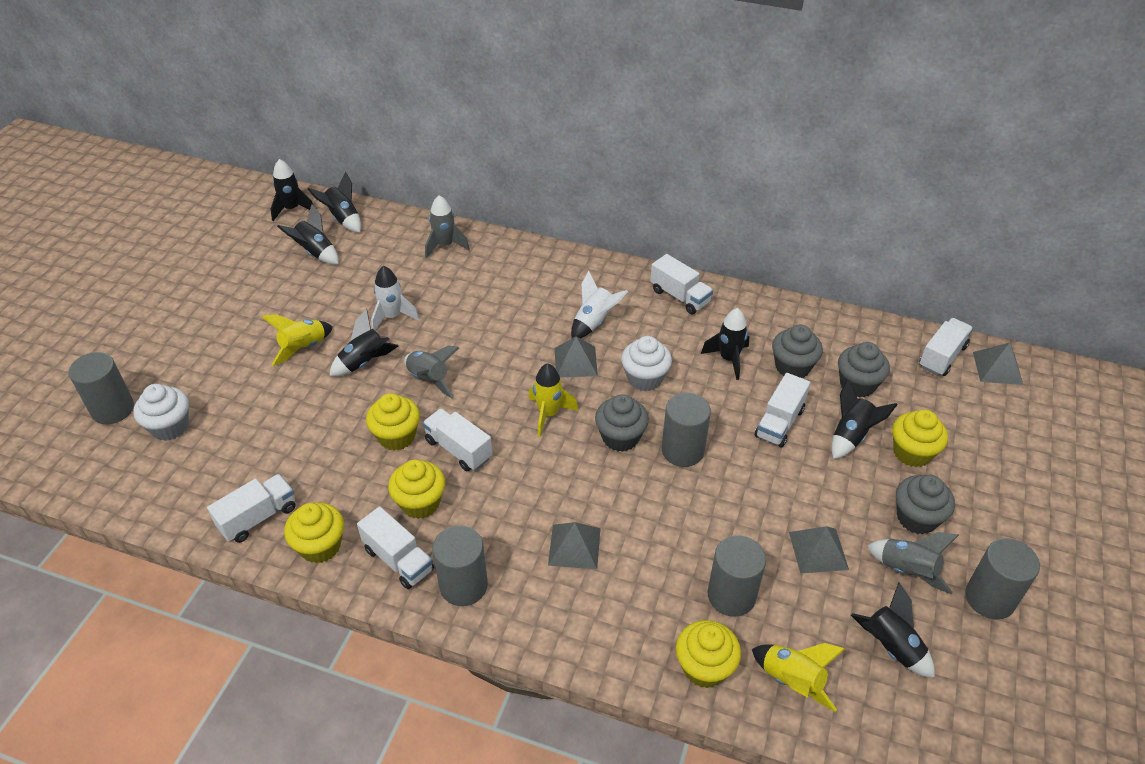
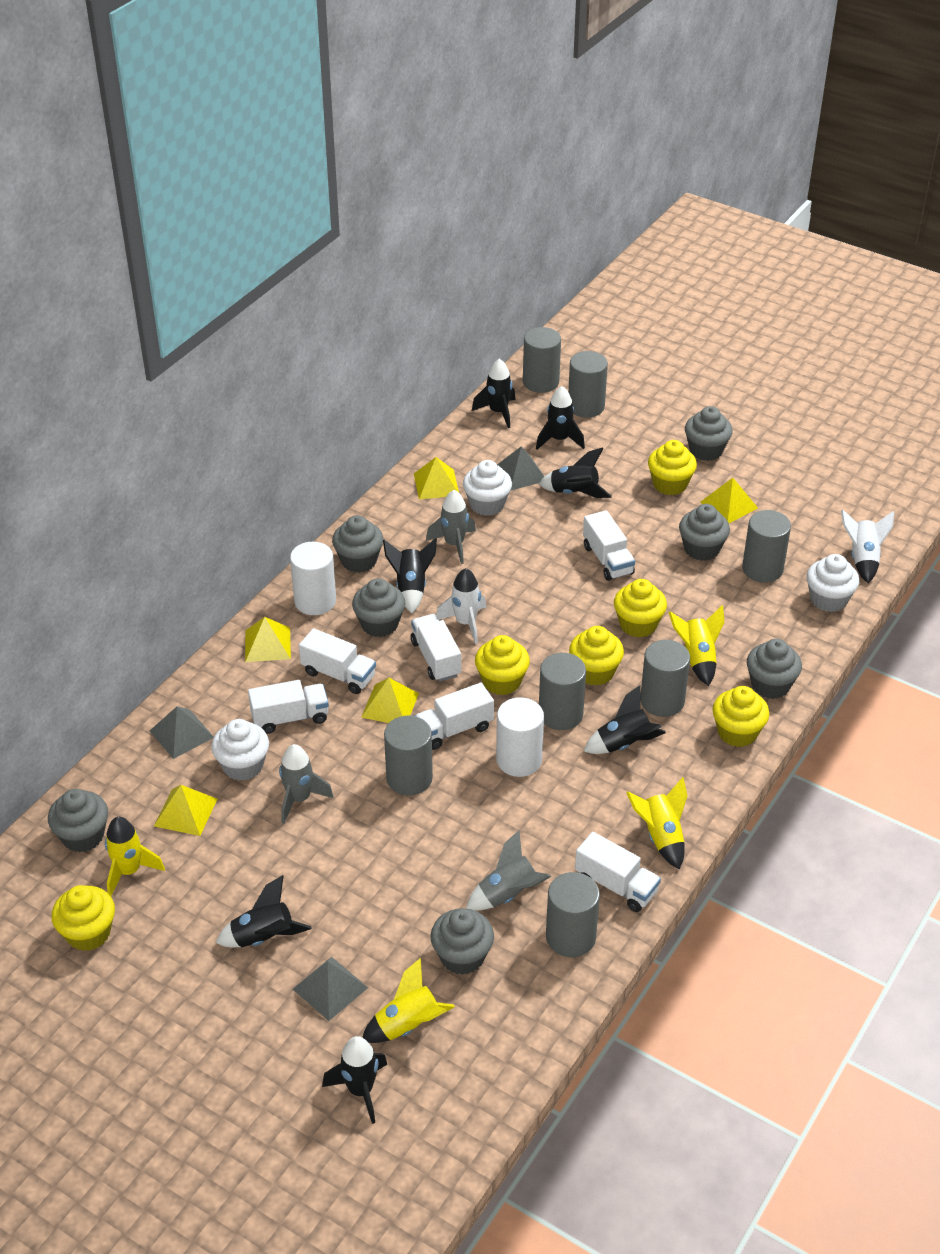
grey cupcake: [595,394,649,452] [772,325,823,378] [838,342,890,397] [896,475,955,535] = 4 -> [48,789,108,852] [332,515,383,573] [352,578,405,637] [430,908,494,975] [679,504,730,561] [685,406,733,461] [747,639,802,699] = 7
grey cylinder: [69,352,134,424] [432,525,488,606] [662,393,711,467] [708,535,766,617] [965,538,1040,620] = 5 -> [384,715,433,796] [523,327,561,393] [539,653,586,730] [546,872,600,957] [568,351,608,418] [640,640,690,717] [742,510,791,583] = 7
grey pyramid: [548,522,601,569] [555,336,598,377] [789,526,849,574] [973,343,1023,385] = 4 -> [150,706,214,759] [293,957,368,1021] [497,446,544,491] = 3
white cupcake: [133,384,189,441] [621,336,672,391] = 2 -> [211,719,269,781] [463,460,512,516] [807,554,859,612] = 3
white cylinder: none = 0 -> [290,542,336,615] [496,697,544,777] = 2
yellow cupcake: [284,502,344,563] [366,393,420,450] [388,459,445,519] [676,620,741,688] [892,409,948,467] = 5 -> [51,885,115,951] [475,635,530,695] [569,626,624,686] [614,579,667,638] [648,440,697,495] [712,686,769,747] = 6
yellow pyramid: none = 0 -> [154,785,217,836] [245,617,291,662] [361,678,419,723] [414,457,459,500] [700,478,758,523] = 5
yellow rocket: [262,314,333,366] [528,363,578,437] [752,643,845,712] = 3 -> [105,817,165,897] [362,958,455,1043] [626,777,687,870] [669,605,724,686] = 4

